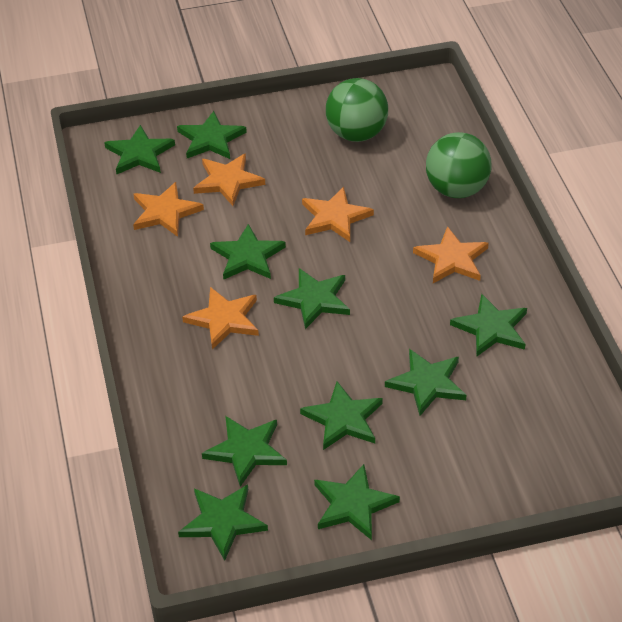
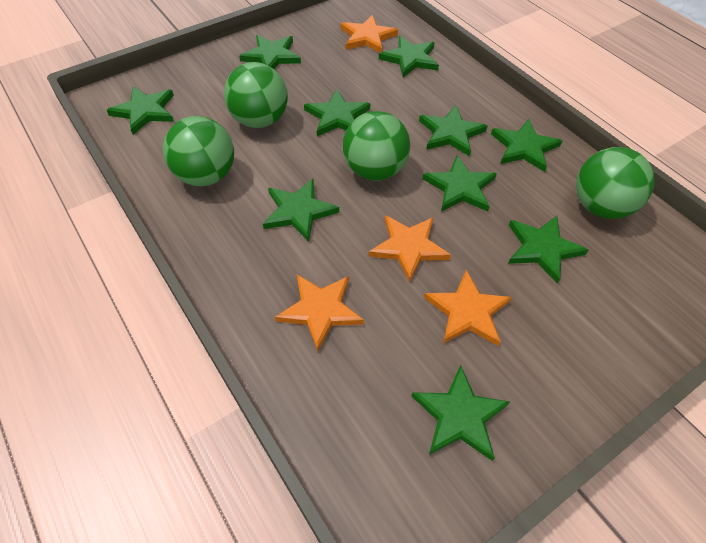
green ball: [326,78,388,142] [426,132,491,198] = 2 -> [163,116,234,186] [224,62,288,128] [343,111,410,181] [576,147,655,219] = 4
orange star: [133,182,204,237] [182,287,259,350] [193,154,265,206] [302,187,374,242] [413,226,489,283] = 5 -> [275,275,364,352] [341,15,398,53] [368,215,451,283] [424,270,512,346] = 4

